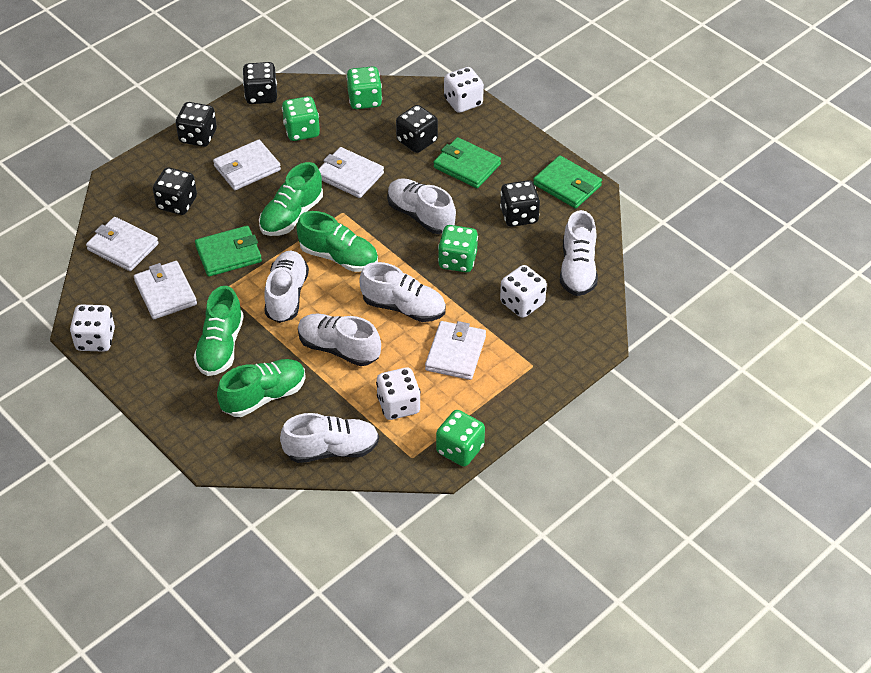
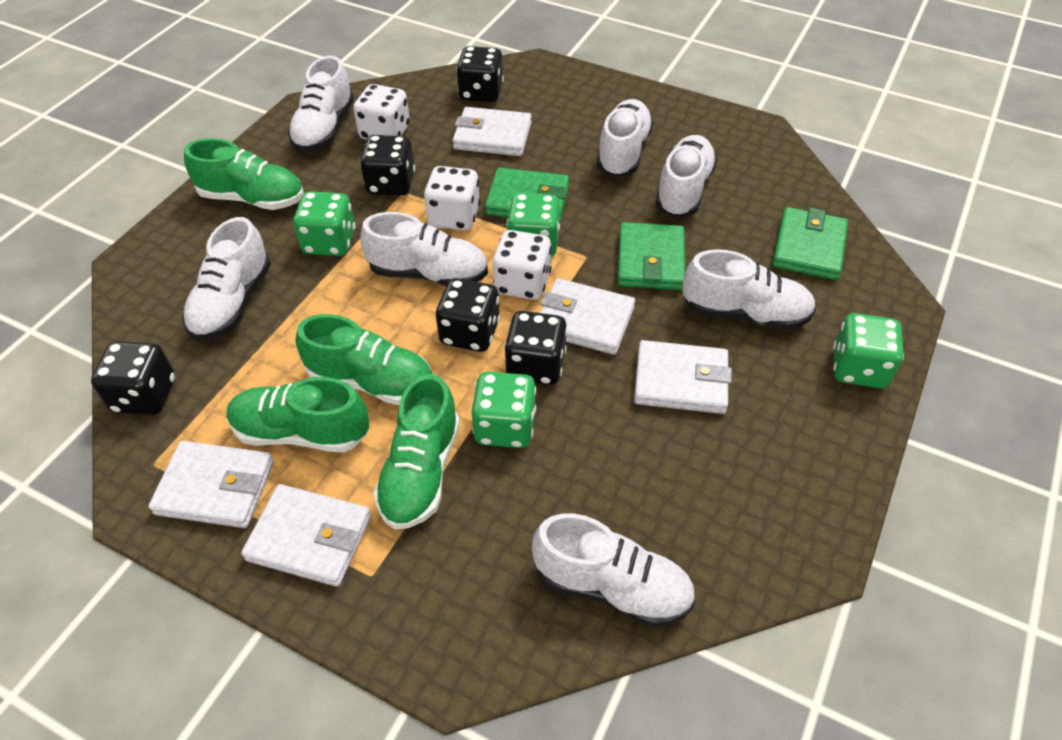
white dice: [70,305,115,352] [376,367,421,420] [444,67,484,113] [500,265,547,318] = 4 -> [353,84,410,140] [424,166,480,230] [493,230,552,300] = 3
white shoe: [264,251,309,323] [280,413,379,463] [298,313,381,366] [359,262,446,322] [387,178,456,234] [560,210,598,296] = 6 -> [183,217,271,341] [288,56,354,152] [360,212,488,286] [532,513,695,627] [597,99,654,177] [655,135,717,217] [682,249,816,330] = 7

